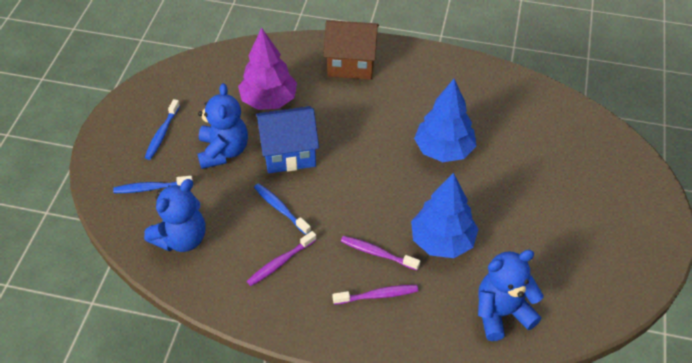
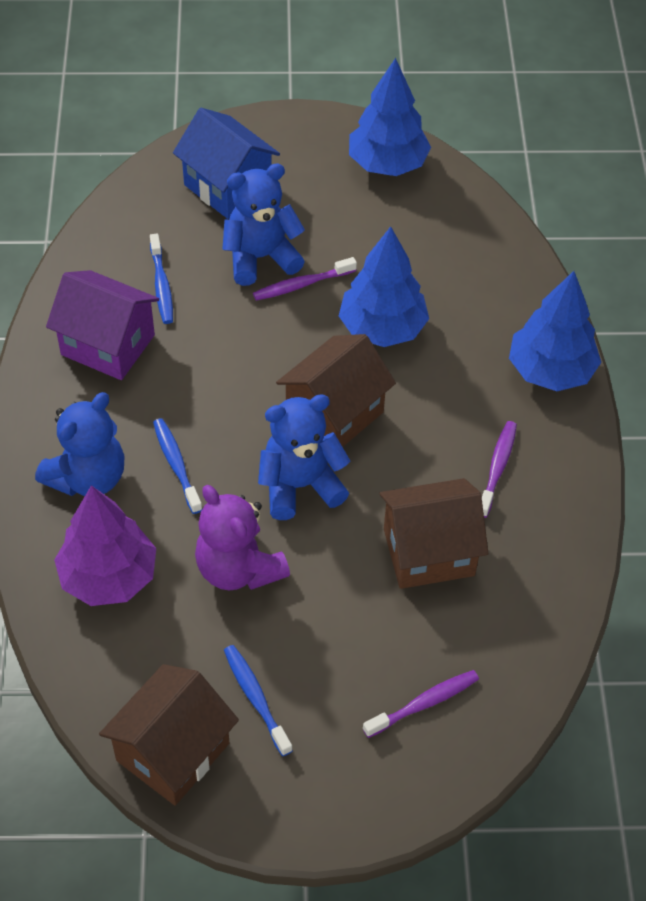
blue tree: [411,173,479,258] [414,79,476,162] = 2 -> [339,227,429,347] [349,58,431,176] [509,271,601,391] = 3
brown house: [323,20,379,80] = 1 -> [99,664,239,806] [276,334,396,447] [379,478,488,589] = 3
purple house: none = 0 -> [46,270,159,380] = 1
purple teddy bear: none = 0 -> [195,485,290,590] = 1

